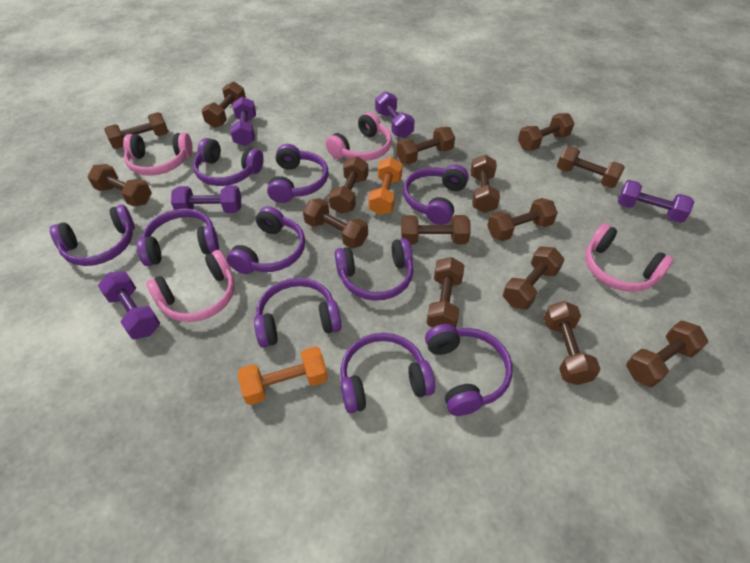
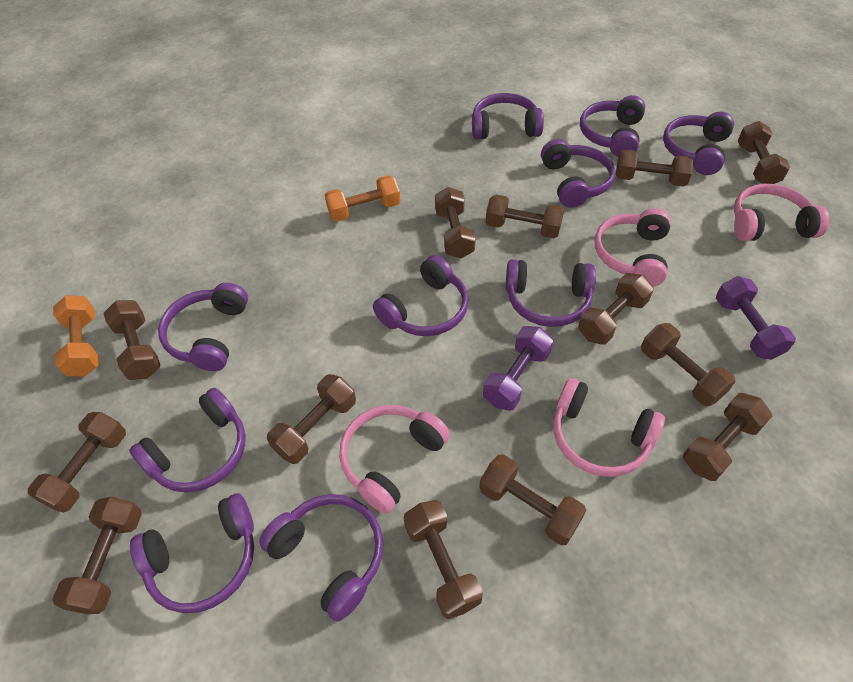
brown dumbbell: [88,164,152,207] [104,112,169,149] [201,82,246,128] [303,198,368,248] [329,156,368,214] [396,127,455,164] [401,215,471,244] [427,257,465,328] [471,155,500,213] [487,198,558,241] [503,246,564,310] [518,113,575,150] [544,301,600,385] [557,146,625,188] [626,320,709,387] = 15 -> [28,412,126,513] [52,497,142,614] [103,300,161,380] [267,374,356,464] [404,500,483,619] [435,187,476,258] [479,454,587,545] [486,195,564,238] [578,273,654,345] [616,149,694,187] [641,323,736,406] [683,393,772,481] [738,121,790,184] = 13
purple dumbbell: [98,271,160,339] [171,186,241,213] [230,97,256,146] [375,91,415,138] [618,180,695,223] = 5 -> [483,326,553,411] [716,276,796,360] = 2

